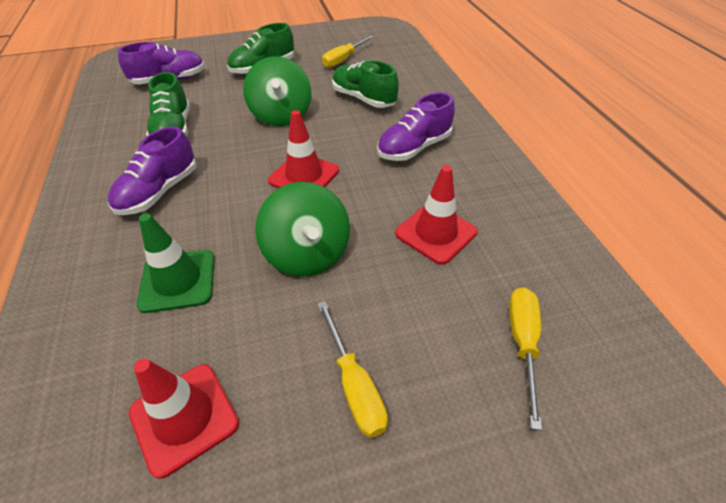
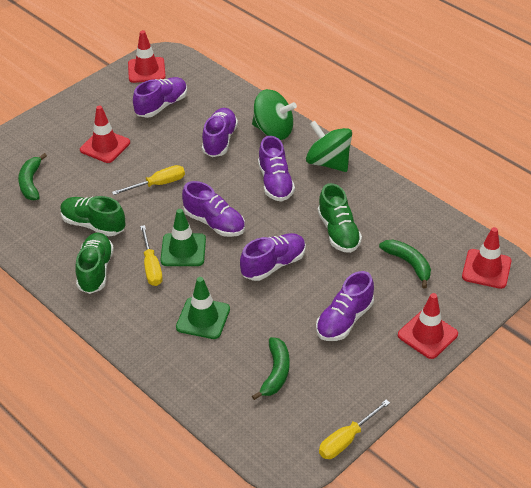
green banana: none = 0 -> [18,153,47,200] [252,337,290,400] [379,240,431,289] = 3
green traffic cone: [137,213,214,313] = 1 -> [160,209,206,266] [176,277,230,339] = 2
purple shoe: [108,126,197,215] [118,42,205,84] [377,92,455,161] = 3 -> [133,77,187,118] [182,181,245,237] [202,108,238,157] [240,233,306,281] [258,136,295,201] [316,271,374,341] = 6
red traffic cone: [129,359,239,479] [268,110,339,188] [395,165,477,265] = 3 -> [80,106,130,163] [128,30,166,83] [398,293,458,359] [462,227,511,289] = 4

